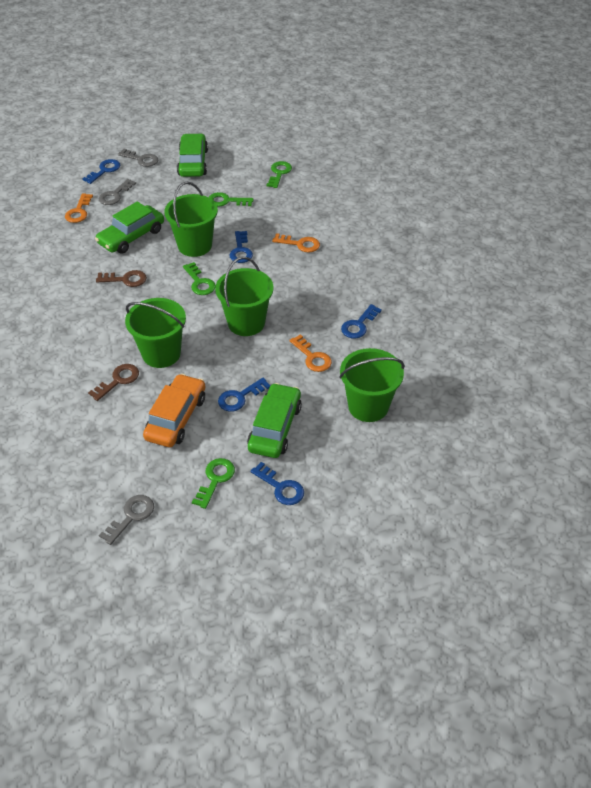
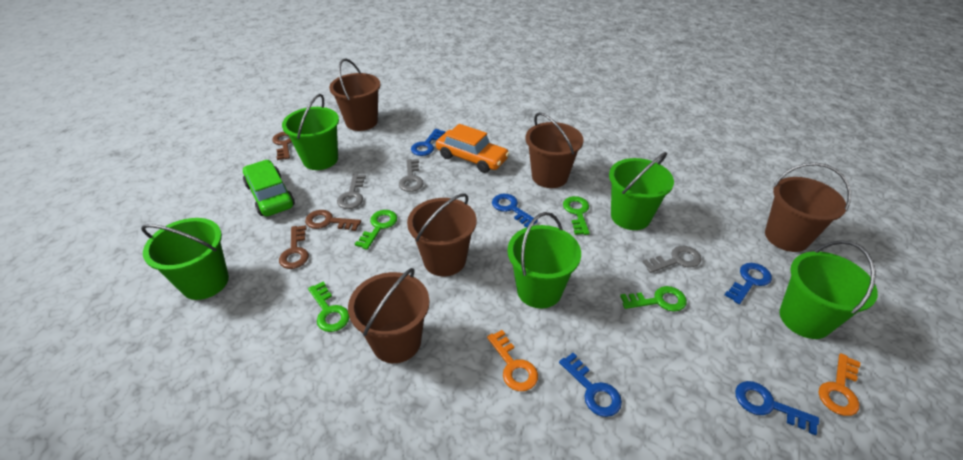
brown bucket: none = 0 -> [329,58,381,131] [348,268,429,363] [407,193,477,276] [525,112,583,188] [765,163,851,252] = 5
brown key: [88,364,139,401] [96,270,147,287] = 2 -> [272,132,292,160] [279,225,309,269] [305,210,361,231] = 3
green bucket: [125,298,186,368] [164,181,218,257] [215,256,273,336] [339,348,405,422] = 4 -> [141,218,229,300] [282,94,339,170] [507,212,581,308] [609,152,674,230] [780,240,878,339] = 5
green car: [95,201,164,254] [177,133,208,177] [247,383,302,458] = 3 -> [243,160,295,217] = 1
orange key: [65,193,93,223] [272,233,320,253] [289,334,332,372] = 3 -> [487,330,538,391] [819,353,860,416] = 2

